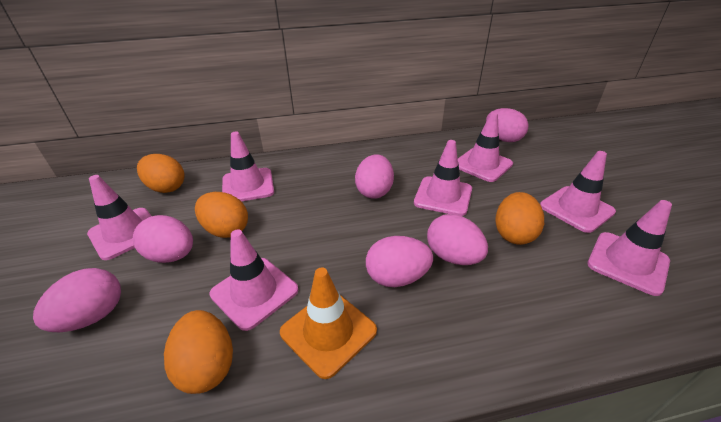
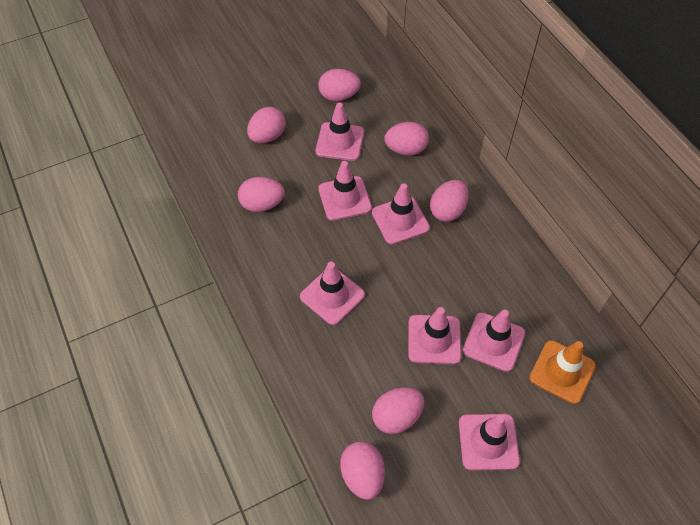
orange egg: [137,154,185,193] [164,310,233,394] [195,192,248,238] [495,192,544,245] = 4 -> none = 0
pink egg: [33,268,121,332] [133,215,193,263] [355,154,394,199] [366,236,433,287] [427,214,488,265] [486,108,529,142] = 6 -> [238,177,285,212] [247,107,286,143] [318,69,361,101] [340,442,385,500] [372,387,424,434] [384,122,429,156] [430,180,469,222] = 7

